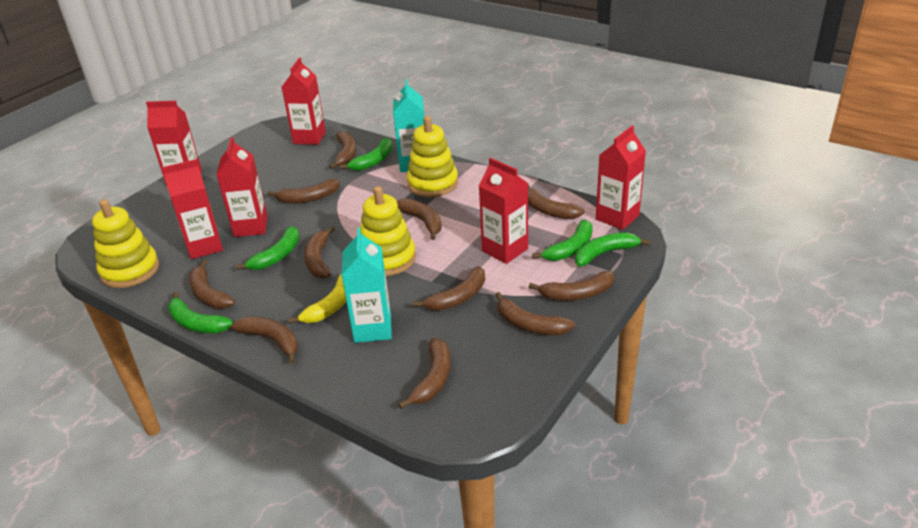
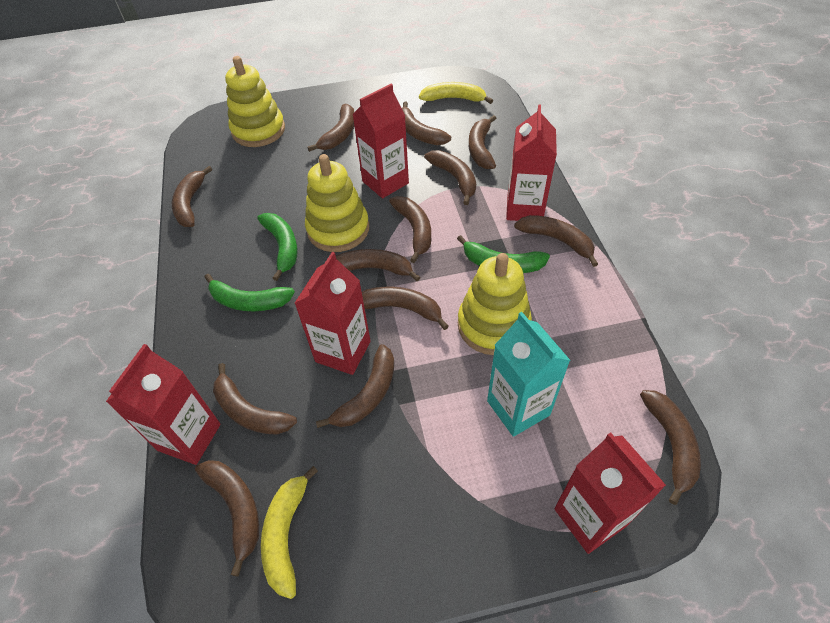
brown banana: [189,260,235,309] [231,316,298,364] [267,179,340,204] [304,226,335,278] [329,131,356,169] [397,198,442,240] [398,338,451,409] [413,266,485,311] [495,292,575,335] [528,184,585,219] [529,271,614,301] = 11 -> [172,166,212,227] [195,460,259,577] [213,363,297,435] [307,104,354,152] [316,344,394,428] [336,249,421,282] [362,287,449,330] [389,196,431,263] [402,102,451,145] [424,150,476,205] [469,115,496,169] [514,215,598,267] [640,390,701,505] = 13
green banana: [168,292,233,333] [236,226,300,270] [339,138,393,171] [532,220,593,261] [575,233,650,266] = 5 -> [204,274,295,311] [257,213,298,281] [457,235,550,273] = 3
red carton: [146,101,202,186] [161,159,223,259] [216,137,268,237] [282,58,326,145] [479,158,528,264] [596,125,646,230] = 6 -> [106,344,221,465] [294,252,371,375] [352,84,409,198] [506,105,557,221] [554,433,666,554] = 5
turquoise carton: [341,227,392,343] [393,79,425,172] = 2 -> [487,312,571,437] = 1
yellow banana: [288,273,346,324] = 1 -> [261,466,318,599] [419,82,493,104] = 2

